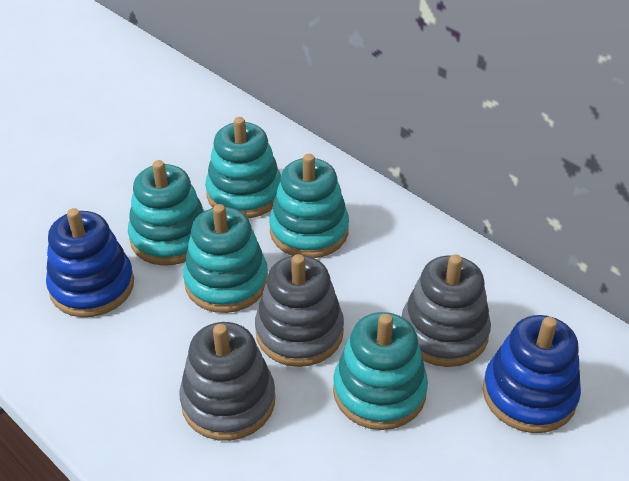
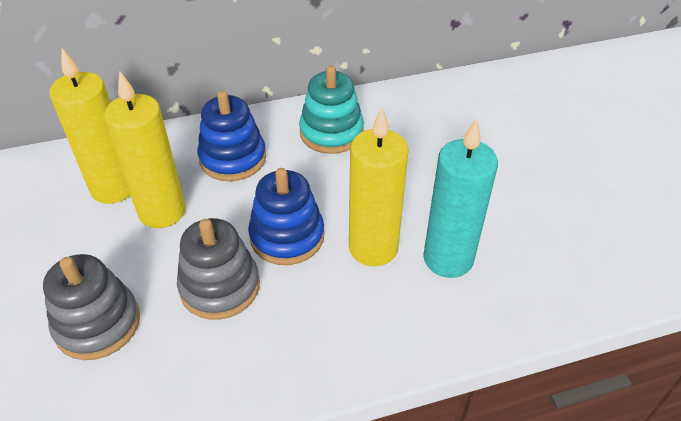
grey stacking toy: [179,322,275,441] [255,254,344,367] [402,254,491,367] = 3 -> [43,254,140,360] [177,218,260,320] = 2
turquoise candle: none = 0 -> [423,118,498,278] = 1
turquoise stacking toy: [128,160,204,266] [183,204,268,313] [205,117,281,218] [269,154,349,258] [333,312,428,430] = 5 -> [299,65,364,154] = 1
yellow candle: none = 0 -> [50,48,130,204] [104,70,186,228] [349,107,409,266] = 3

